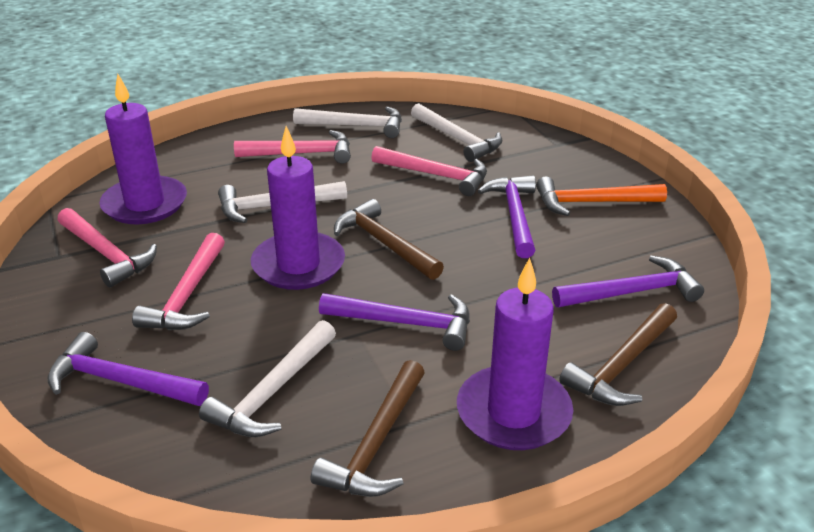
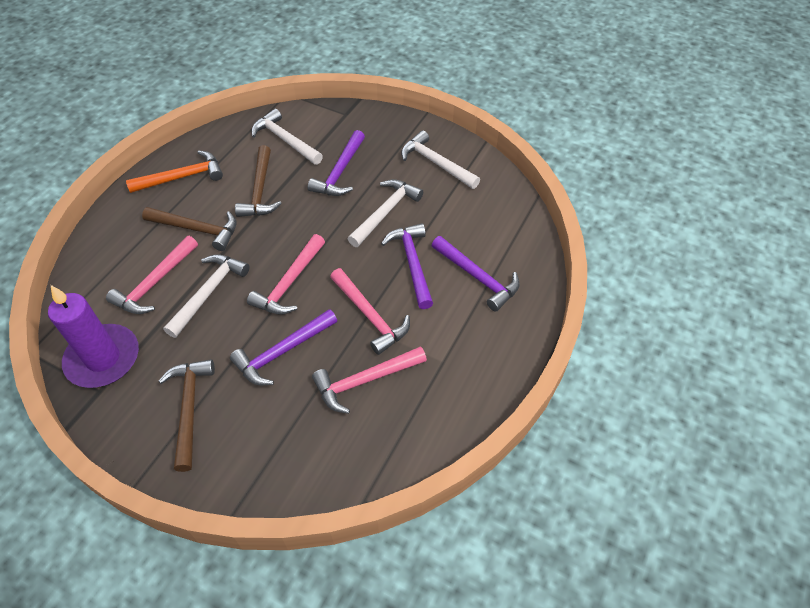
purple candle: [99,74,187,224] [251,126,345,290] [457,258,573,450] = 3 -> [48,285,139,388] = 1

